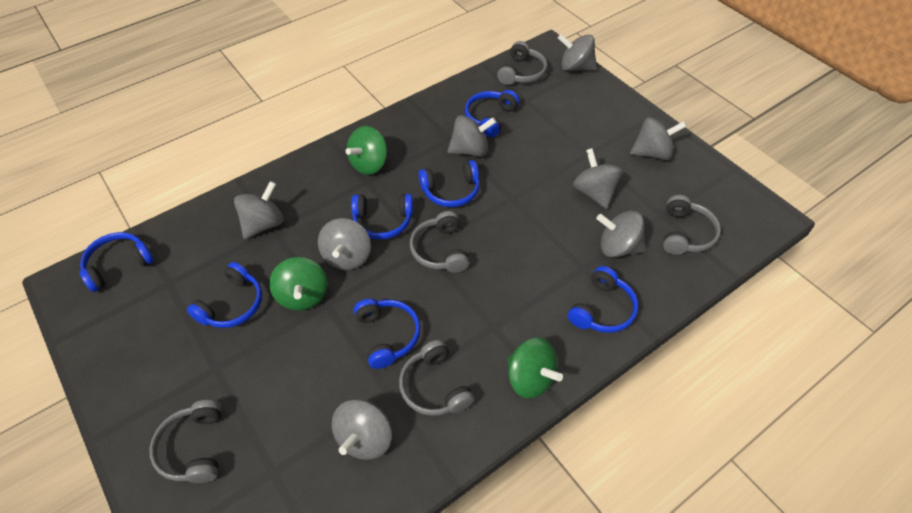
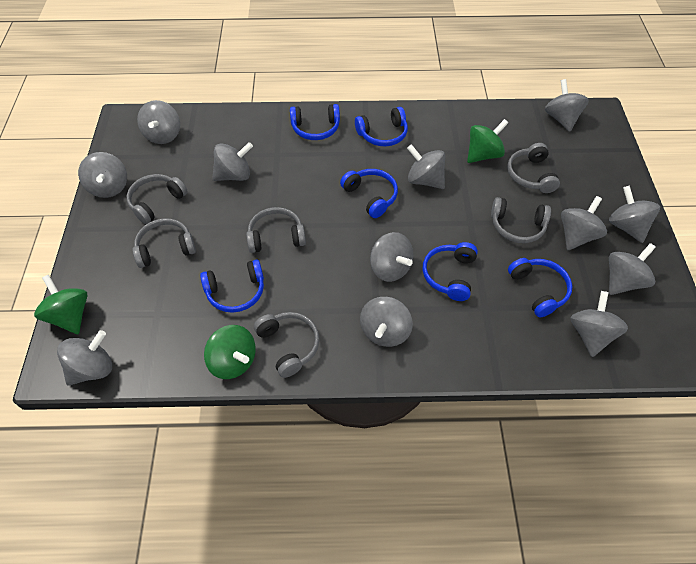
blue headphones: [80,232,154,292] [187,262,262,328] [351,194,413,240] [354,299,420,369] [419,160,480,207] [465,90,519,137] [568,266,638,333] = 7 -> [200,260,264,313] [290,104,340,140] [340,169,398,218] [355,107,408,146] [423,242,478,301] [508,258,572,317] = 6
grey headphones: [149,400,222,483] [399,340,475,416] [410,211,469,273] [497,41,547,85] [663,195,721,255] = 5 -> [127,174,188,224] [133,218,196,268] [246,207,306,253] [254,312,319,378] [491,197,551,243] [507,143,560,193] = 6
grey spinning top: [234,181,284,239] [318,218,371,270] [332,399,392,460] [448,115,496,157] [558,34,597,71] [573,148,623,209] [596,211,646,258] [630,117,687,160] = 8 -> [57,330,112,386] [78,152,127,198] [137,100,180,144] [212,142,253,181] [360,297,413,347] [370,232,413,282] [407,144,445,189] [545,79,589,132] [561,196,607,250] [570,291,628,357] [609,186,660,243] [609,243,656,295] = 12

